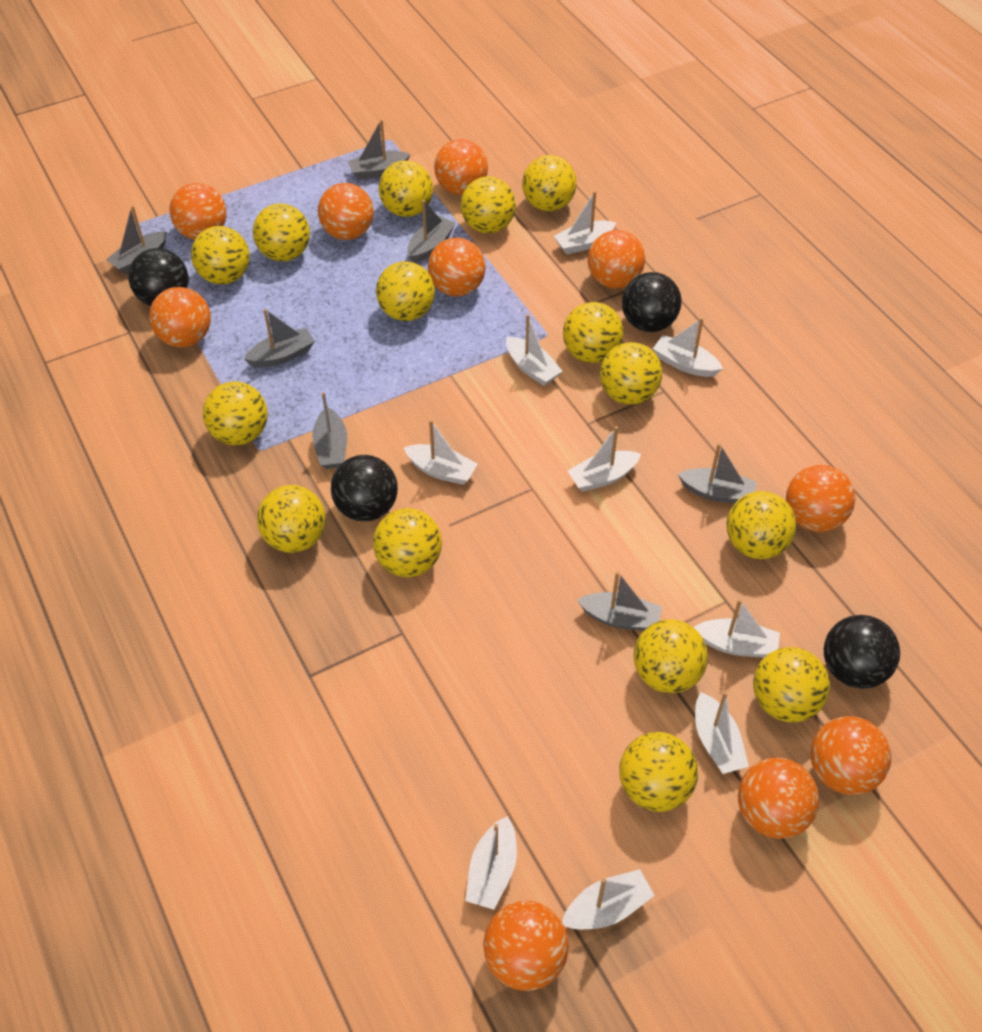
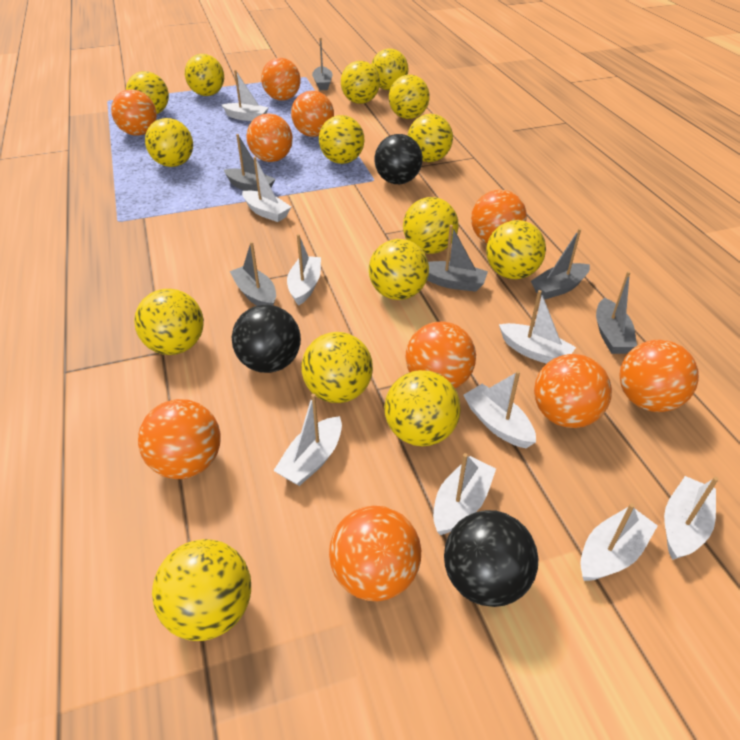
black ball: [128,248,188,306] [331,455,398,522] [622,272,682,332] [824,615,900,689] = 4 -> [232,305,301,373] [375,134,423,184] [444,510,538,607] = 3
grey boat: [106,205,167,274] [244,309,315,368] [312,392,347,469] [348,119,411,180] [407,200,456,263] [578,571,662,631] [678,443,757,504] = 7 -> [224,134,276,191] [230,242,276,306] [312,38,332,90] [427,225,488,292] [531,229,590,299] [596,271,637,354] = 6

